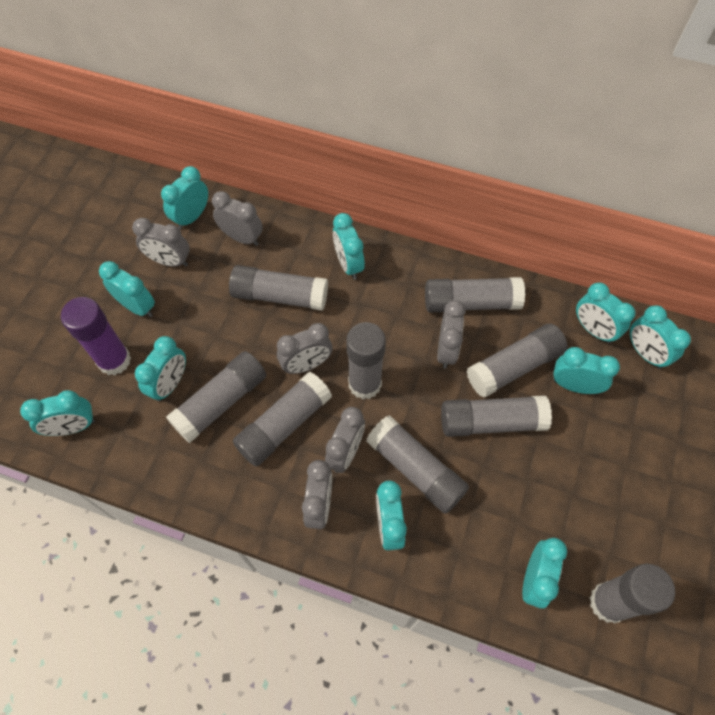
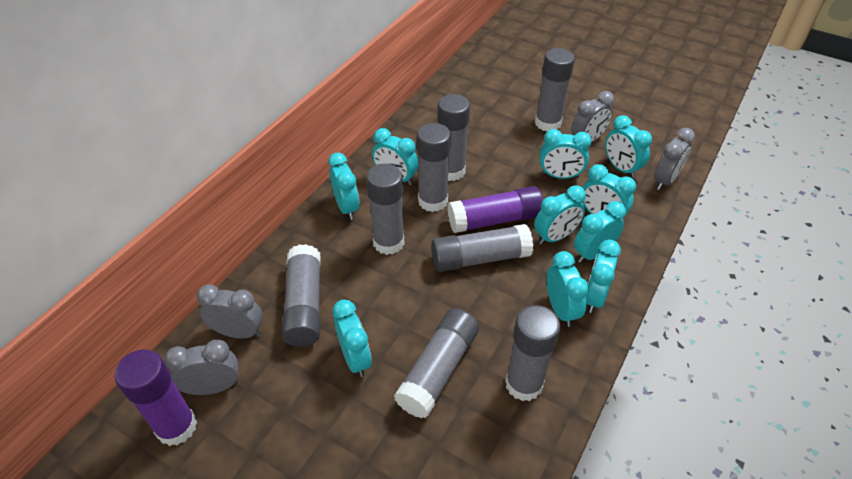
grey clock: [132,218,190,267] [212,191,263,246] [277,323,333,374] [302,460,332,529] [325,407,365,473] [437,300,466,368] = 6 -> [164,340,238,395] [197,284,263,339] [571,91,614,143] [654,128,695,190] = 4
grey glue stick: [166,351,266,443] [229,265,328,311] [233,372,332,466] [346,322,386,399] [366,415,469,514] [425,277,525,312] [441,395,552,437] [466,324,568,398] [589,564,675,623] = 9 -> [281,244,321,347] [366,164,404,255] [394,308,479,418] [417,123,451,212] [431,224,533,272] [437,94,470,181] [505,305,560,401] [535,48,575,132] = 8
purple glue stick: [61,297,131,375] = 1 -> [115,349,197,446] [448,186,543,233] = 2

